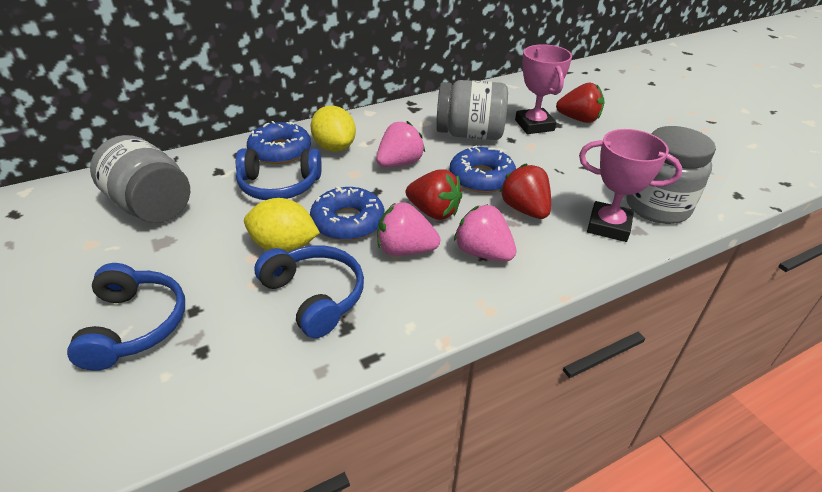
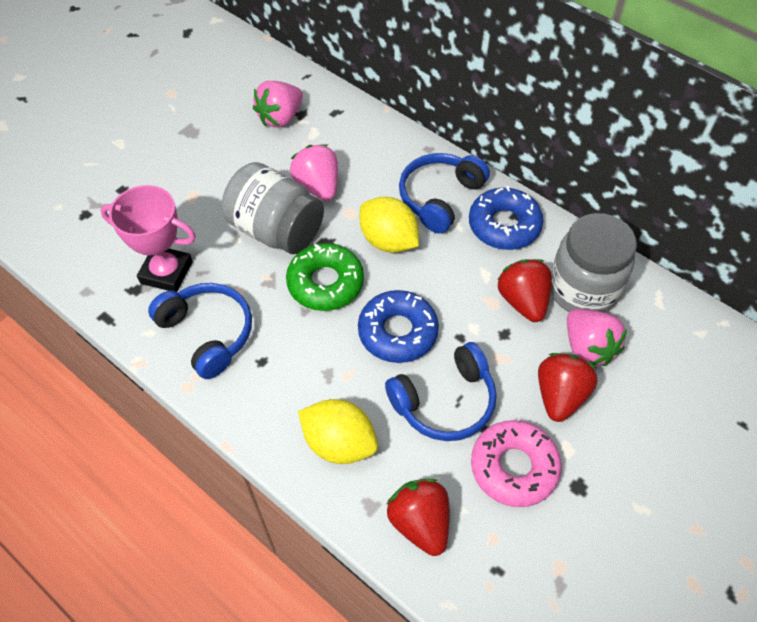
blue donut: [247,121,311,164] [310,186,385,241] [449,145,516,193] = 3 -> [358,290,439,363] [469,186,543,250] = 2
green donut: none = 0 -> [286,243,364,311] = 1
grey jar: [90,135,190,223] [436,80,508,140] [626,126,716,224] = 3 -> [222,162,324,254] [551,213,637,313] = 2
pink donut: none = 0 -> [471,420,561,507] = 1
pink trophy: [515,44,572,134] [579,129,683,242] = 2 -> [100,185,196,292] = 1

